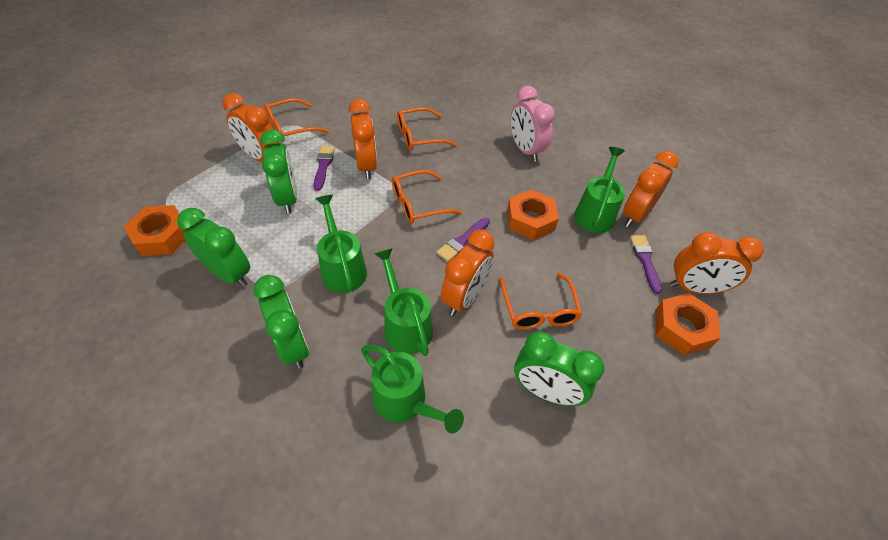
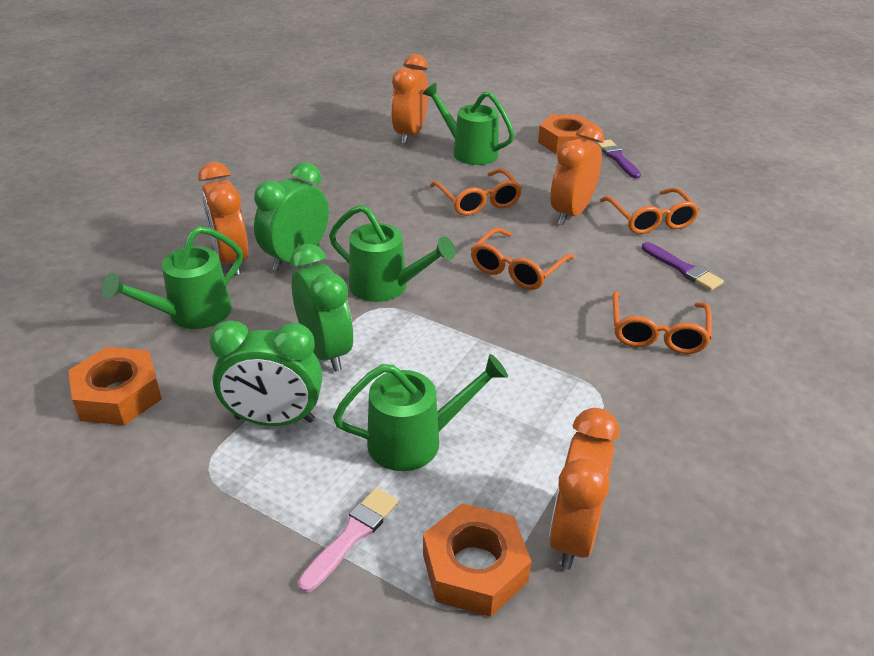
green clock: [177,208,250,287] [253,275,309,369] [261,129,297,214] [514,331,604,406] = 4 -> [210,320,322,426] [254,162,329,271] [290,244,353,372] = 3
orange clock: [223,93,279,162] [349,99,377,179] [441,229,495,316] [623,151,679,227] [670,232,764,294] = 5 -> [198,162,248,275] [391,54,428,144] [549,408,620,570] [550,124,604,225] = 4
pink brush: none = 0 -> [298,487,399,593] = 1
pink clock: [510,86,555,162] = 1 -> none = 0
purple brush: [313,145,335,191] [437,218,490,262] [630,235,662,294] = 3 -> [596,140,641,179] [642,242,724,291] = 2

